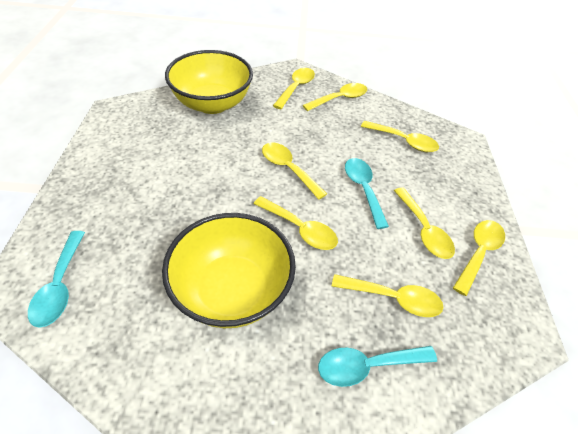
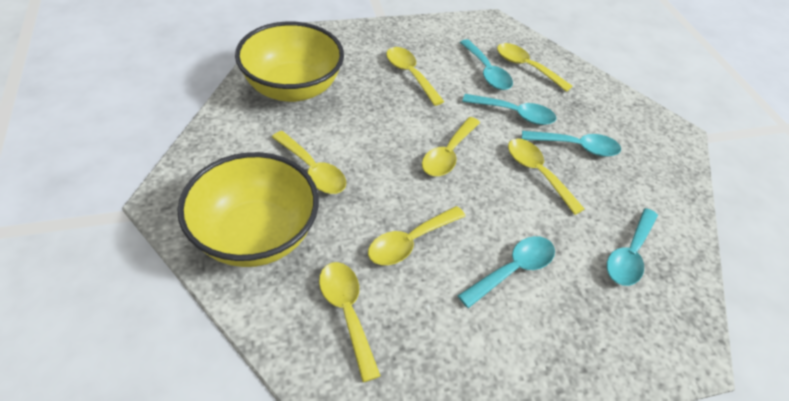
turquoise spoon: [28,231,85,328] [318,346,437,387] [345,158,389,229] = 3 -> [458,236,555,308] [460,39,513,90] [462,94,556,125] [522,131,621,157] [607,208,658,286] = 5
yellow spoon: [254,196,338,250] [262,143,327,200] [273,68,315,109] [303,83,367,111] [332,274,444,317] [361,121,439,152] [394,187,455,259] [453,220,505,296] = 8 -> [272,131,346,194] [319,262,380,382] [368,206,465,265] [386,47,444,106] [422,117,480,176] [497,43,572,92] [508,139,584,215] = 7

